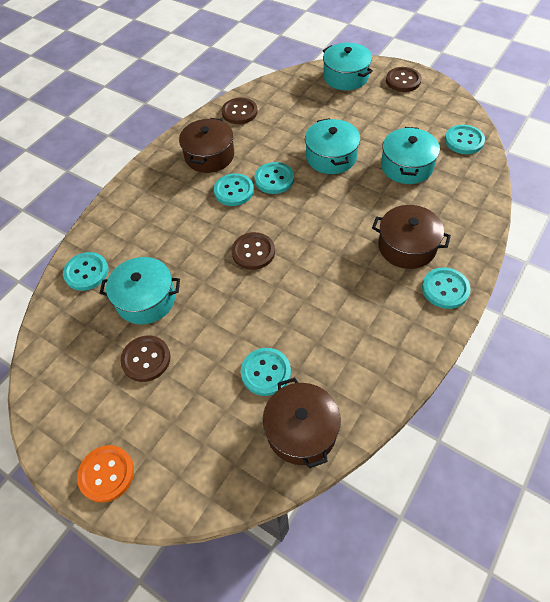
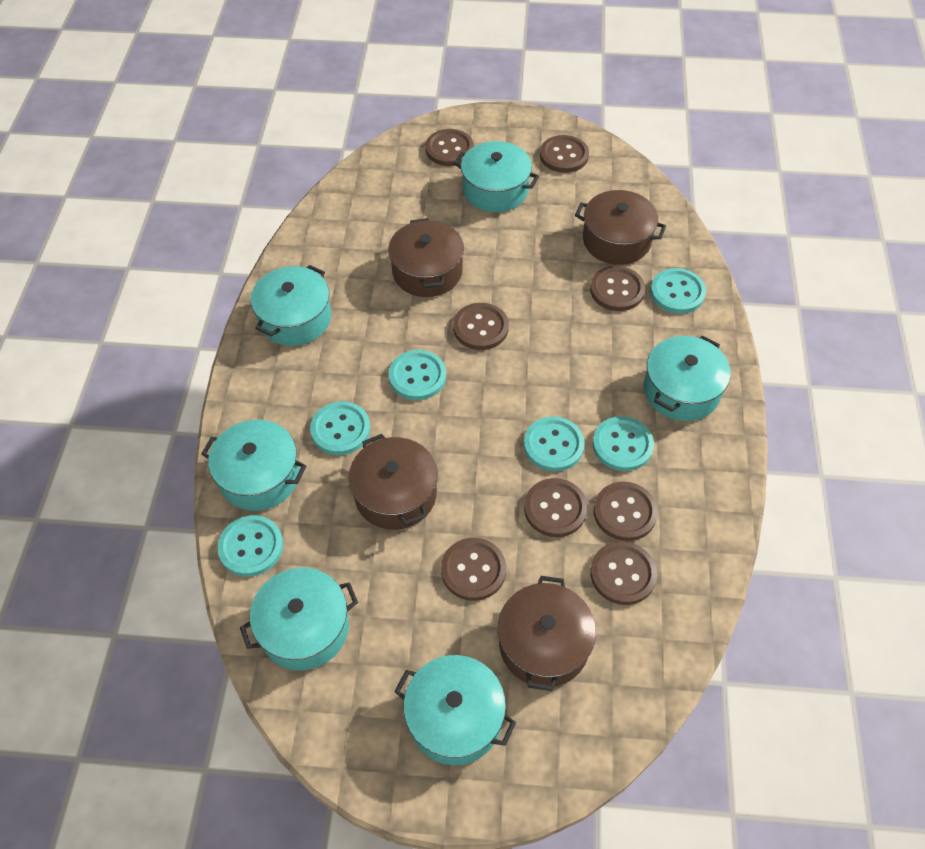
brown button: [120,335,171,382] [222,97,258,124] [232,232,275,270] [386,67,422,92] = 4 -> [425,129,474,166] [441,538,506,601] [453,303,509,350] [524,478,587,537] [540,135,589,173] [590,266,645,311] [591,541,657,605] [594,482,658,541] = 8
brown pot: [179,118,234,173] [263,377,341,468] [372,205,451,269] = 3 -> [349,434,438,530] [388,218,464,297] [498,576,596,691] [575,190,666,265] = 4
orange button: [77,445,134,503] = 1 -> none = 0
turquoise pot: [99,257,180,324] [305,118,360,174] [323,43,373,90] [381,127,440,184] = 4 -> [201,420,306,511] [240,568,358,671] [251,265,331,346] [394,655,516,765] [454,141,539,212] [644,335,731,421] = 6

